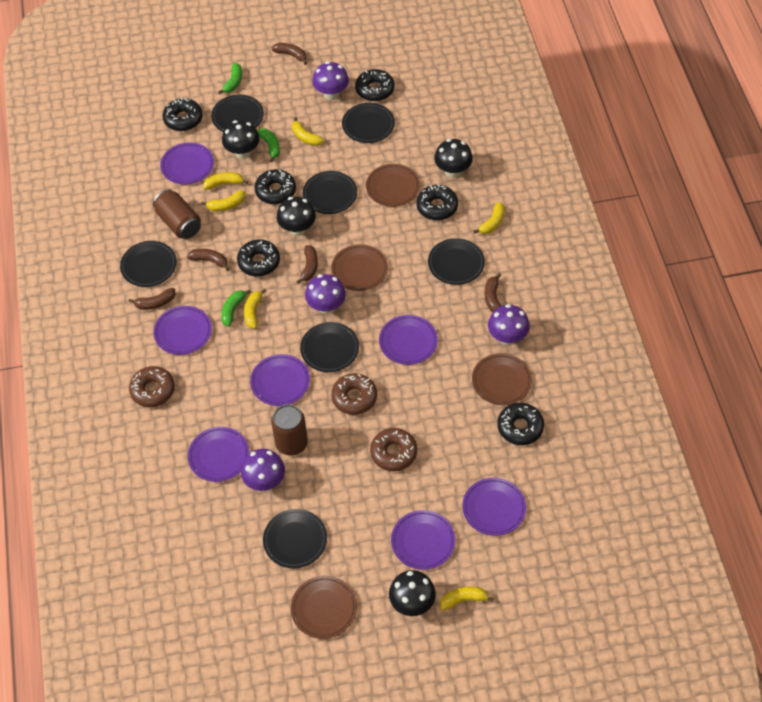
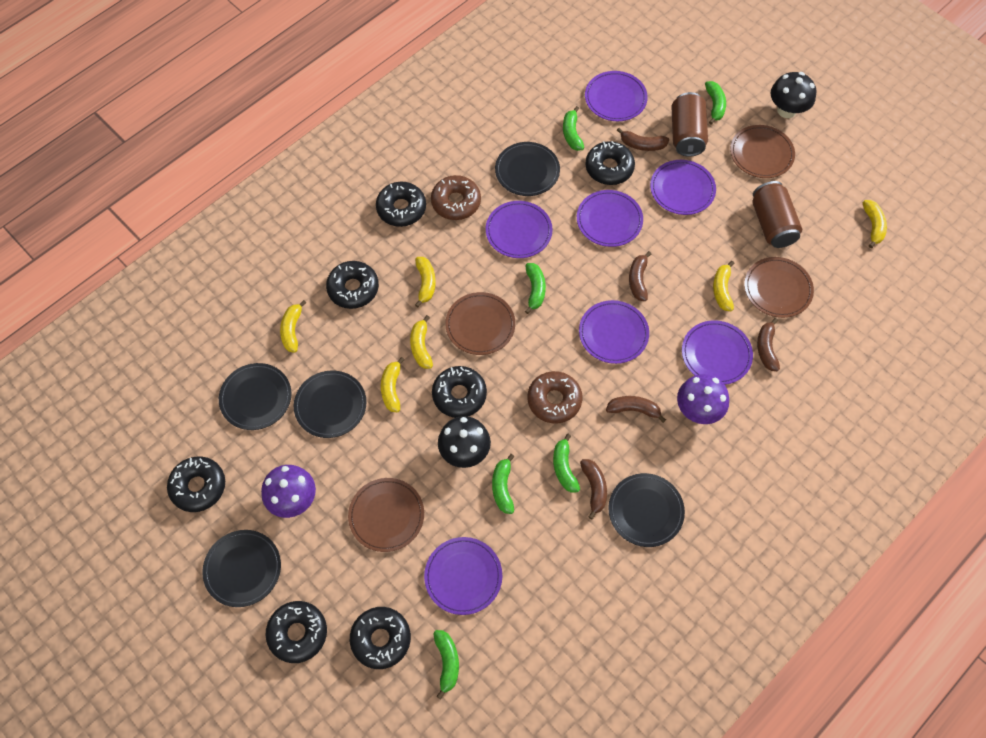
black donut: [163,98,202,131] [237,239,280,276] [255,169,296,204] [355,69,394,101] [416,184,458,220] [497,403,544,445] = 6 -> [167,456,225,512] [266,601,327,663] [326,261,379,309] [350,607,411,669] [376,182,426,227] [432,366,487,418] [585,141,635,185] = 7
black mushroom: [222,120,260,159] [277,197,316,236] [389,570,436,616] [434,139,473,178] = 4 -> [438,416,491,468] [771,72,816,118] = 2
black plate: [120,241,177,287] [211,95,264,132] [263,509,327,568] [300,322,359,372] [303,171,357,214] [342,103,395,143] [428,238,485,285] = 7 -> [202,530,281,607] [219,363,292,430] [294,371,367,438] [495,142,560,196] [608,473,685,547] = 5
brown donut: [129,366,175,407] [331,373,377,415] [370,428,417,471] = 3 -> [431,175,481,220] [528,371,582,423] = 2
green banana: [218,63,242,94] [221,289,251,327] [257,128,280,162] = 3 -> [433,630,459,699] [492,454,514,514] [525,263,546,314] [553,434,580,493] [563,106,584,151] [705,81,726,125] = 6
purple mushroom: [241,449,285,491] [305,274,346,314] [312,61,349,100] [488,304,530,345] = 4 -> [261,465,316,518] [677,374,729,424] = 2

